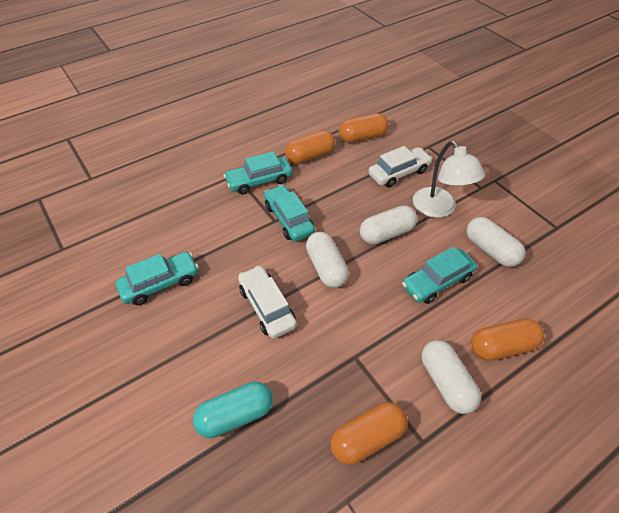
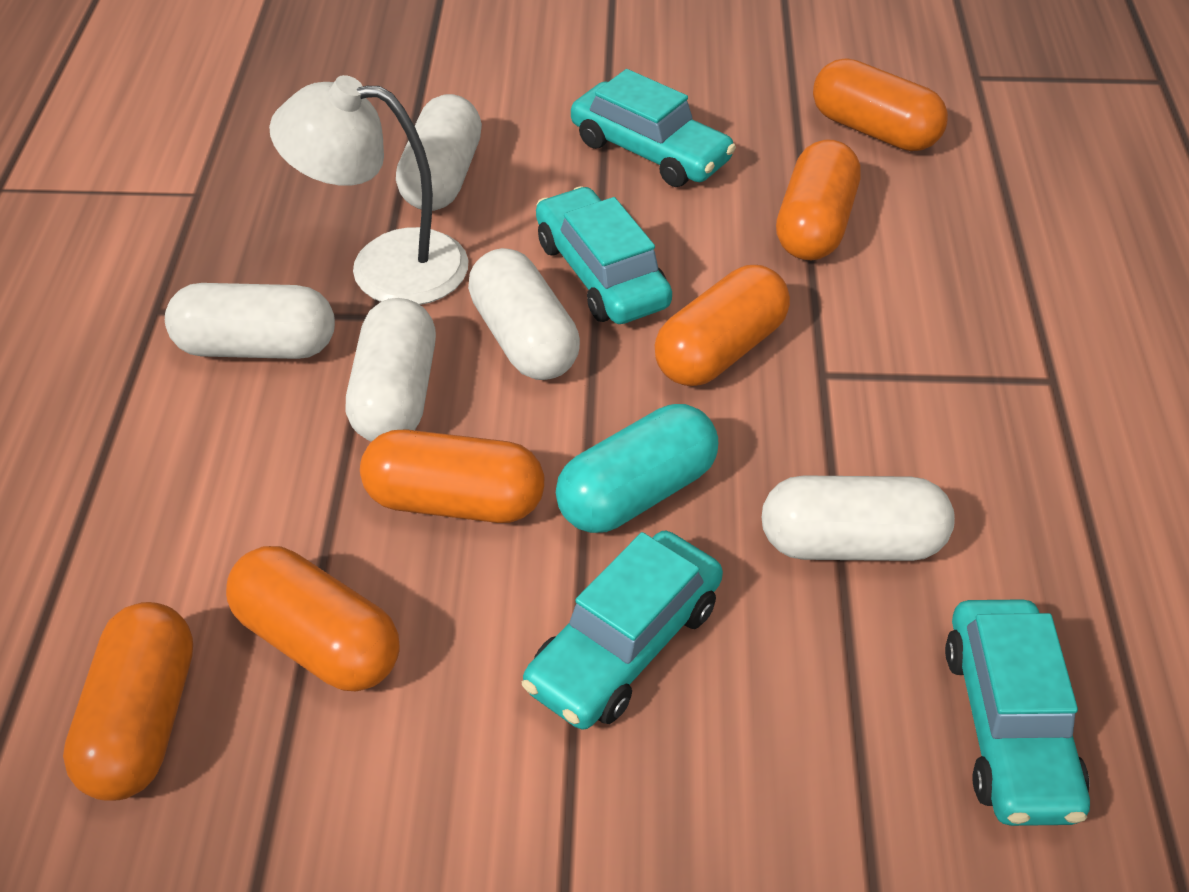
orange capsule: [285,130,335,164] [330,402,408,465] [339,113,389,143] [471,318,545,361] = 4 -> [63,602,193,801] [226,546,399,691] [360,429,544,523] [655,265,790,386] [776,139,861,260] [813,59,948,151] = 6
white capsule: [306,232,349,288] [360,205,417,244] [421,340,481,414] [466,217,525,267] = 4 -> [165,283,335,359] [346,298,436,442] [396,94,482,211] [468,248,580,380] [762,475,955,561] = 5
white car: [238,265,297,339] [368,146,433,188] = 2 -> none = 0

